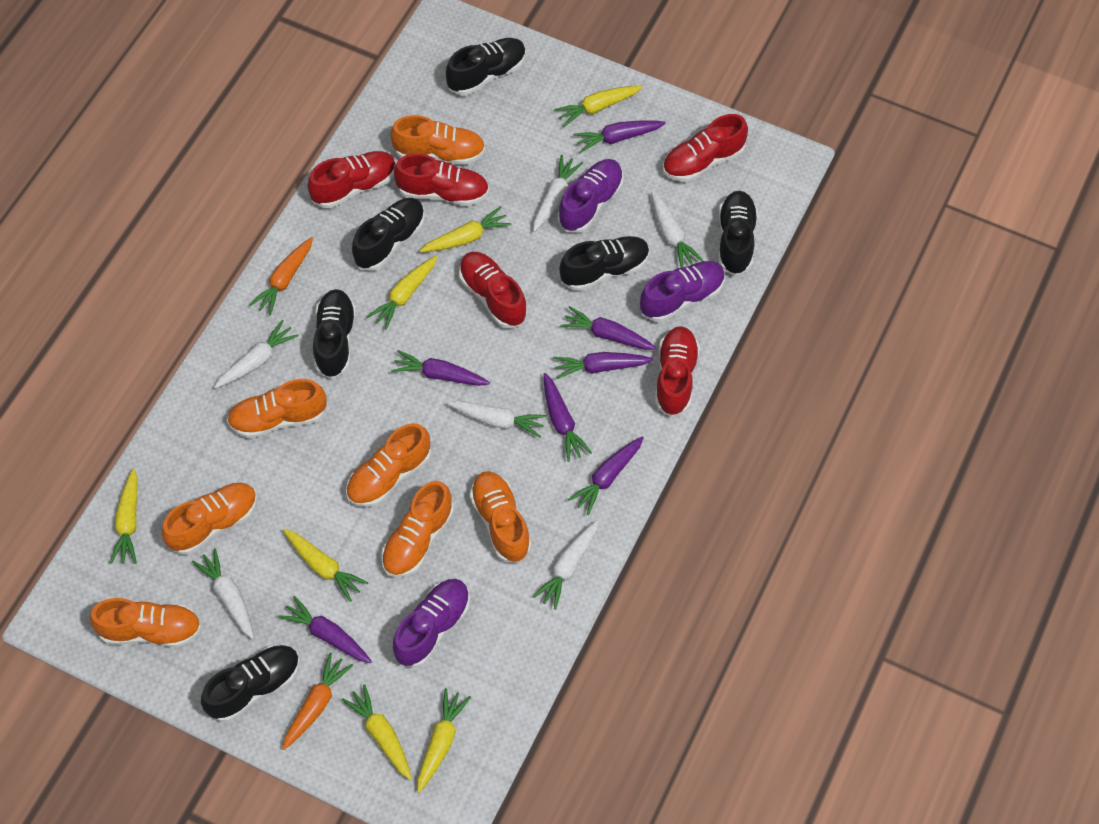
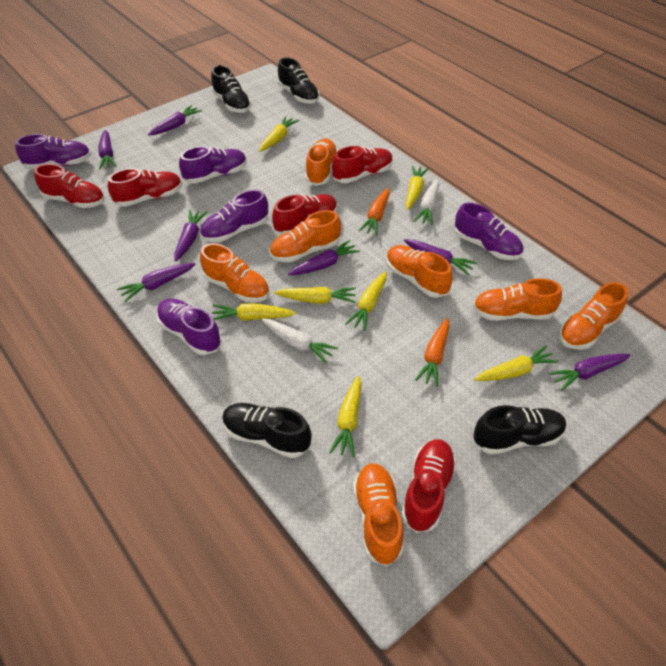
black shoe: [201,645,300,722] [313,289,356,379] [352,198,425,271] [446,38,526,95] [559,236,649,291] [718,191,758,276] = 6 -> [211,65,251,113] [222,403,312,458] [278,57,319,104] [473,405,566,455] = 4
purple shoe: [393,579,470,668] [558,159,624,233] [640,261,725,322] = 3 -> [15,134,91,169] [157,298,222,355] [179,146,247,184] [200,190,268,242] [455,203,523,260] = 5
white carrot: [192,548,254,639] [214,320,299,389] [447,400,547,438] [532,520,598,610] [533,155,583,232] [651,191,703,268] = 6 -> [261,319,338,364] [414,179,439,225] = 2

